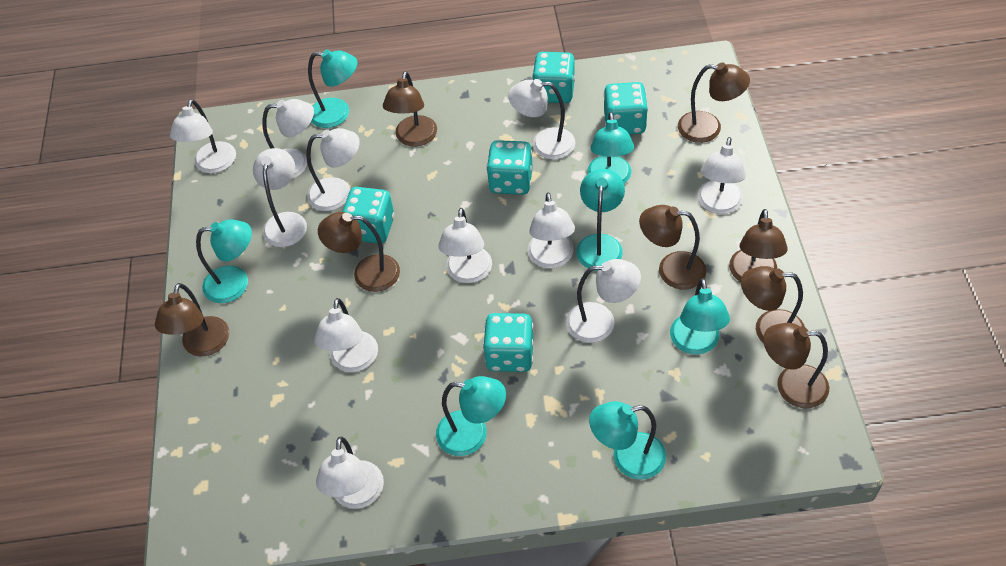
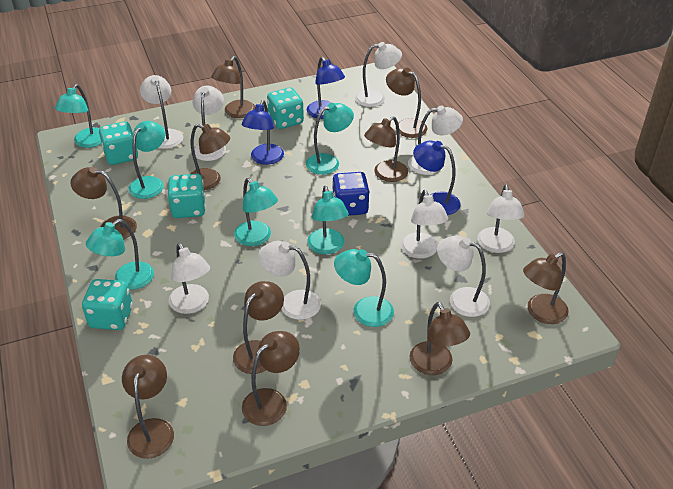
blue dice: none = 0 -> [332,172,370,216] = 1
blue lamp: none = 0 -> [242,100,284,165] [307,57,345,119] [413,141,460,215] = 3
brown lamp: [155,283,230,356] [318,212,400,292] [383,71,437,146] [639,205,706,290] [678,63,750,143] [729,209,788,282] [741,266,805,344] [763,323,829,408] = 8 -> [70,167,137,239] [122,355,174,459] [190,124,230,190] [211,56,255,118] [233,281,284,374] [242,331,300,426] [364,116,408,182] [386,68,427,138] [410,302,470,375] [523,252,569,324] = 10
turquoise dice: [342,187,395,243] [483,313,533,372] [486,140,533,195] [532,52,575,103] [604,82,648,135] = 5 -> [82,279,133,330] [99,121,138,165] [167,174,206,218] [267,88,304,129] = 4
white lamp: [170,99,236,173] [253,148,307,247] [262,99,314,179] [306,128,360,211] [314,298,378,372] [316,436,384,509] [438,208,492,283] [508,79,576,160] [528,192,575,268] [566,259,641,343] [698,137,746,214] = 11 -> [140,75,183,149] [169,243,210,314] [193,86,226,161] [258,241,321,320] [355,42,402,107] [400,190,448,259] [408,105,463,175] [437,236,490,317] [477,184,525,253] = 9

